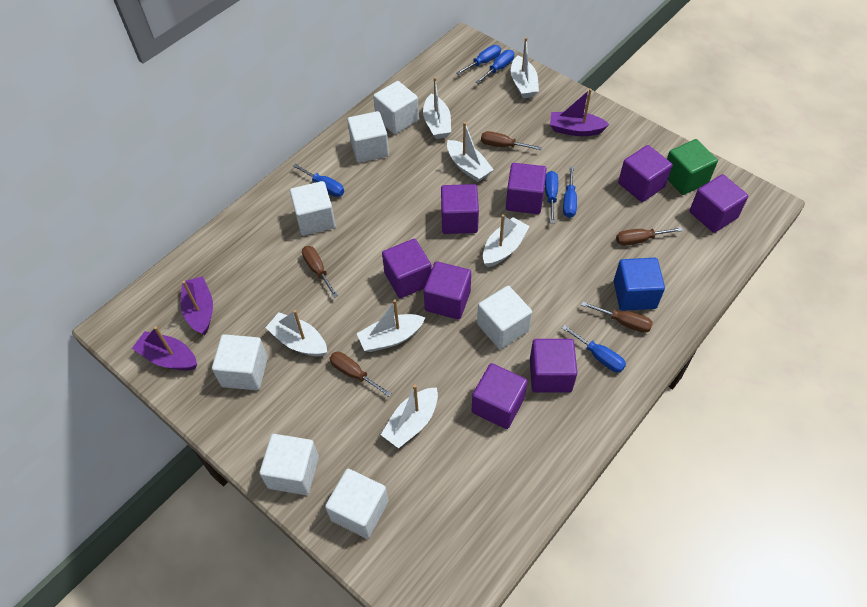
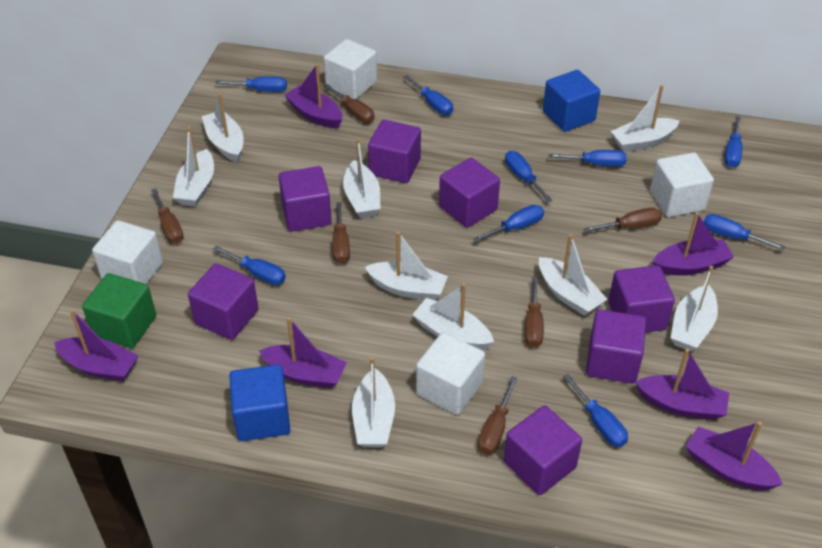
blue cube: [614,258,665,311] = 1 -> [229,364,290,441] [543,70,600,132] = 2
blue screwdriver: [293,164,344,197] [456,45,501,75] [476,50,514,84] [545,171,558,223] [562,325,626,372] [563,166,577,218] = 6 -> [213,246,286,285] [215,77,287,92] [403,75,453,115] [473,205,544,242] [505,151,553,202] [549,150,627,167] [563,374,628,447] [704,214,786,251] [724,116,743,168] = 9
brown screwdriver: [302,246,338,298] [330,352,391,397] [481,131,542,150] [581,302,653,333] [616,227,683,246] = 5 -> [151,188,184,244] [324,84,375,123] [332,202,350,264] [478,376,518,455] [525,277,544,348] [583,208,662,232] = 6
purple boat: [132,326,197,371] [181,276,213,335] [550,89,610,136] = 3 -> [54,309,139,382] [259,317,347,389] [284,64,342,128] [635,349,729,420] [652,212,734,276] [685,422,783,490] = 6
purple cube: [382,239,432,298] [424,261,471,320] [441,184,479,234] [471,363,528,429] [506,163,547,214] [530,339,577,393] [618,145,673,202] [689,174,748,233] = 8 -> [188,263,259,340] [278,166,332,232] [368,120,421,183] [439,158,500,228] [504,406,582,495] [586,309,646,384] [608,265,675,333] = 7
white boat: [265,310,327,357] [357,299,425,352] [381,384,438,448] [423,77,451,139] [447,122,494,182] [483,214,530,267] [511,37,539,98] = 7 -> [173,127,214,207] [202,93,243,162] [343,138,381,219] [352,357,395,447] [365,231,448,300] [412,283,494,350] [539,234,607,316] [611,85,679,152] [671,266,718,351] = 9
white cube: [212,334,268,390] [259,434,319,495] [290,181,336,236] [325,469,388,539] [347,111,389,163] [373,81,419,134] [477,286,532,349] = 7 -> [92,220,163,284] [324,39,377,99] [416,332,485,415] [650,152,714,217] = 4

